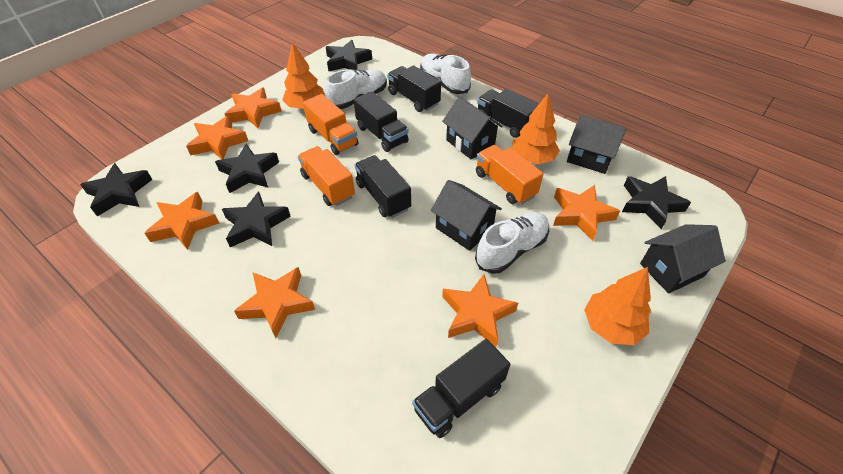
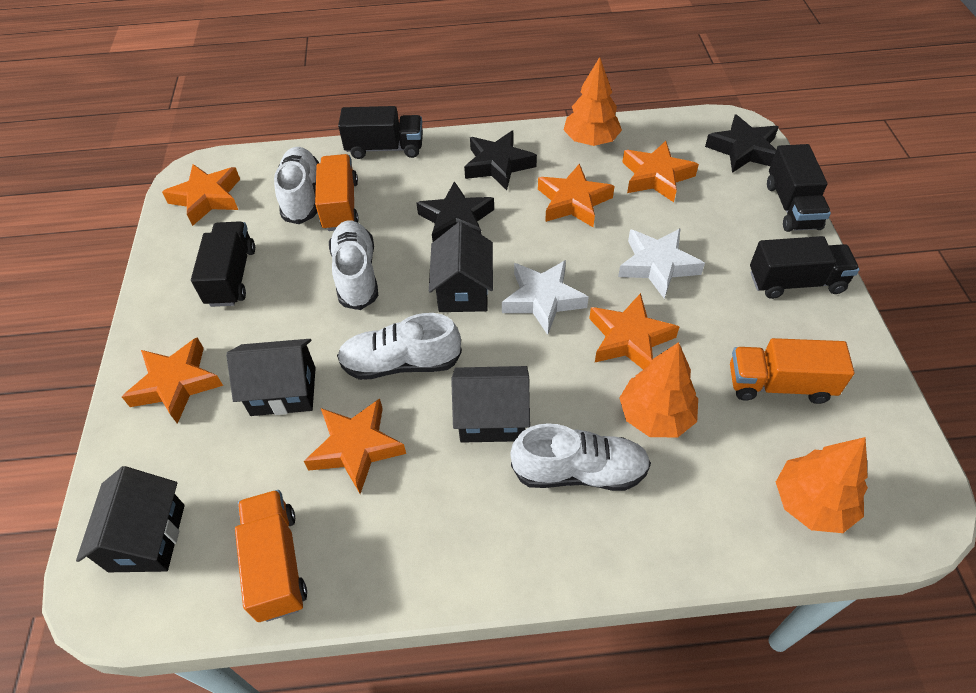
black star: [80,163,152,216] [215,144,279,193] [222,191,290,247] [326,40,372,71] [622,176,691,229] = 5 -> [416,181,494,242] [464,130,537,190] [705,114,779,173] = 3
black truck: [354,91,409,152] [355,155,411,218] [387,65,441,112] [412,339,510,438] [477,89,539,138] = 5 -> [191,221,255,307] [338,106,423,159] [750,236,860,299] [767,144,831,232] = 4
white shoe: [325,69,387,109] [420,54,471,94] [475,212,549,274] = 3 -> [274,147,319,224] [329,221,378,310] [337,313,462,380] [510,423,651,491] = 4
white star: none = 0 -> [502,260,589,335] [618,228,705,299] = 2

